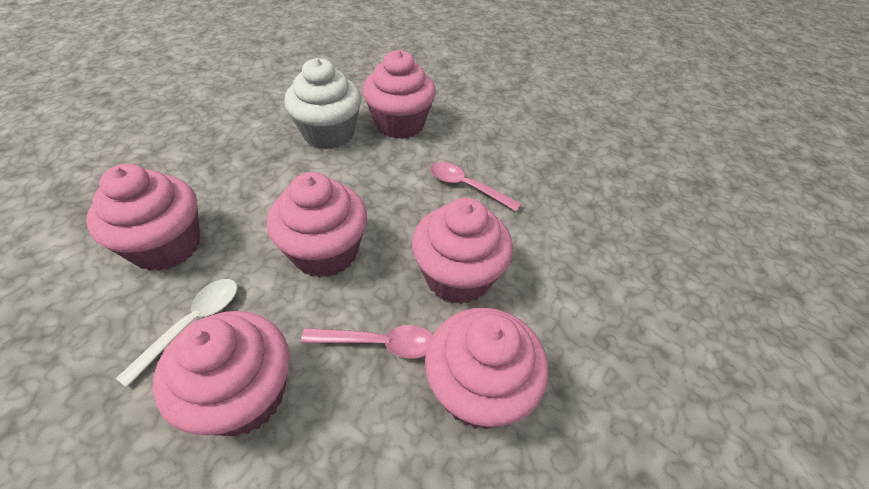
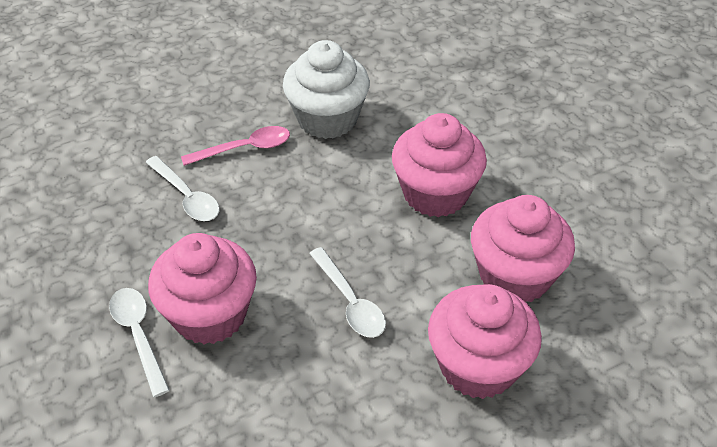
pink cupcake: [86,164,200,271] [153,311,290,437] [267,172,367,278] [363,50,436,139] [412,198,513,304] [425,308,548,429] = 6 -> [148,233,257,344] [392,113,487,217] [428,284,542,399] [471,195,575,302] = 4
pink spoon: [301,325,433,359] [430,162,521,211] = 2 -> [181,126,290,166] = 1
white spoon: [116,279,237,387] = 1 -> [109,288,170,397] [145,156,220,221] [309,247,386,338] = 3

